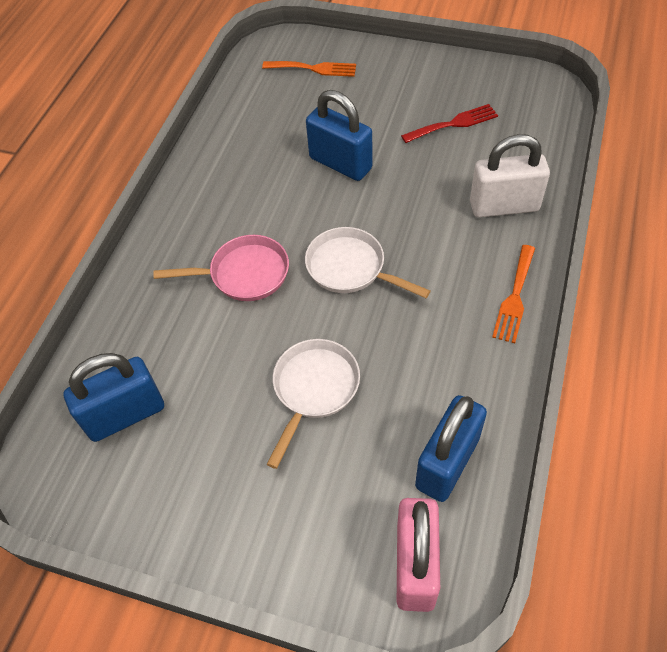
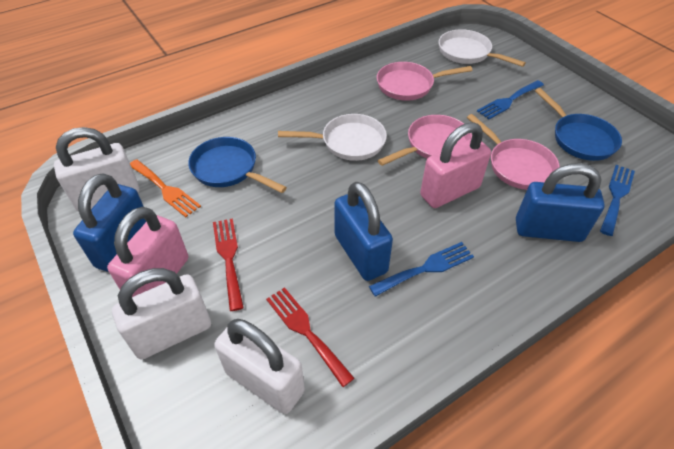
blue fork: none = 0 -> [369,242,474,297] [477,80,544,120] [600,165,635,236] = 3
blue pan: none = 0 -> [188,137,287,193] [535,88,622,161] = 2
orange fork: [262,61,356,77] [492,245,535,343] = 2 -> [130,159,201,217] = 1
pink padlock: [397,498,440,612] = 1 -> [107,207,188,297] [420,122,491,208] = 2
pink pan: [153,235,289,301] = 1 -> [377,62,472,101] [378,115,472,166] [467,114,560,190] = 3
red fork: [401,104,498,143] = 1 -> [213,218,244,311] [266,287,354,387] = 2
white padlock: [470,134,550,218] = 1 -> [54,127,139,212] [112,268,211,360] [214,319,305,414] = 3

